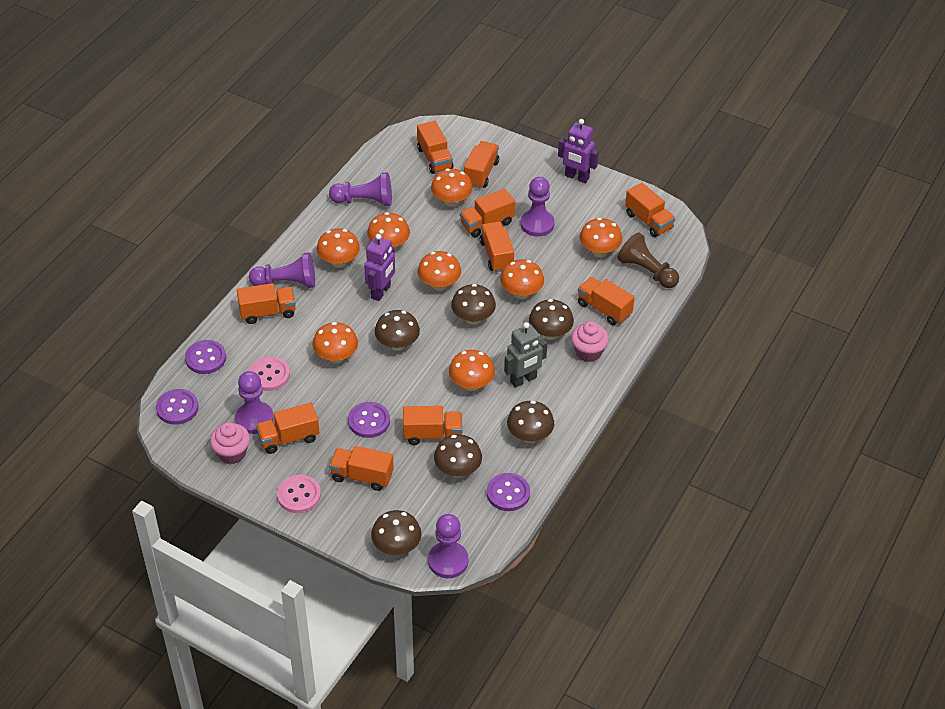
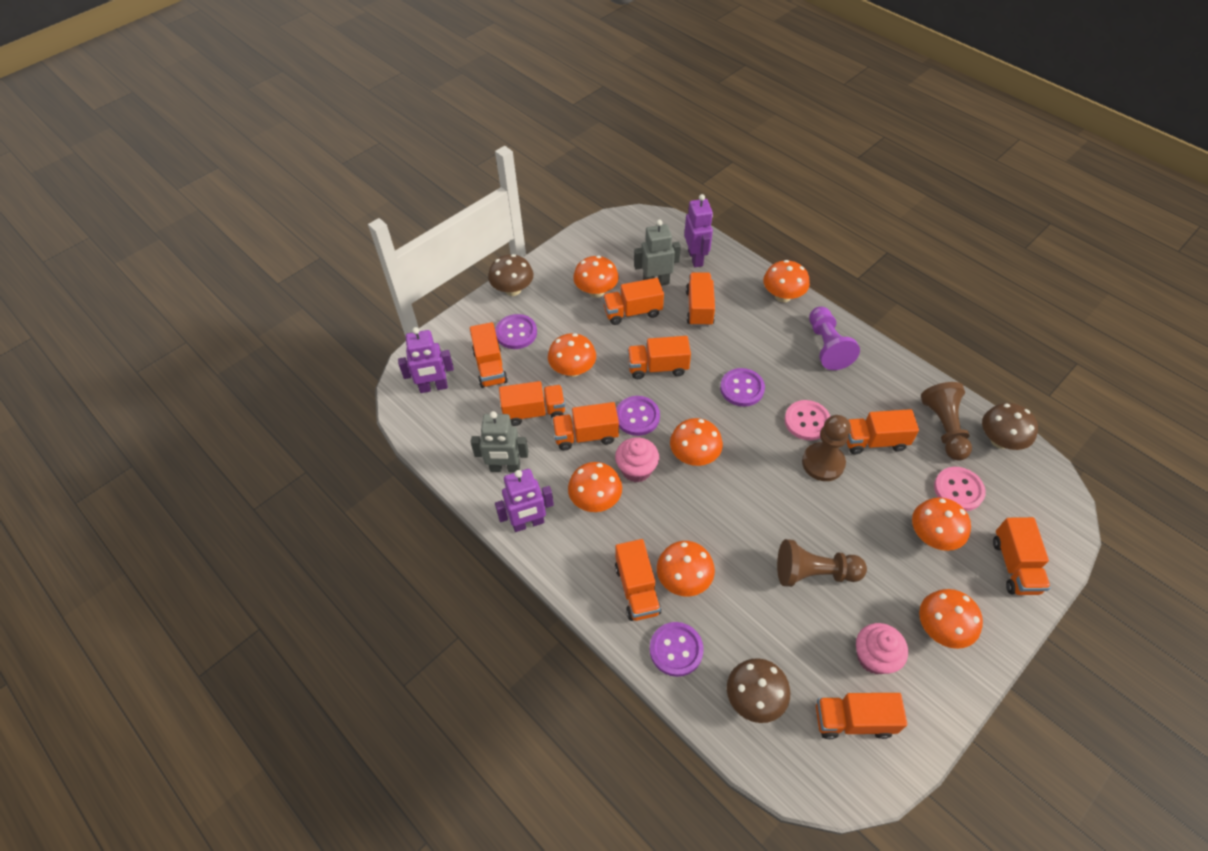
brown mushroom: [371,510,421,555] [375,310,420,351] [434,434,482,477] [451,284,496,325] [507,400,554,443] [529,299,574,340] = 6 -> [488,254,534,296] [727,658,790,723] [982,403,1038,450] = 3
brown pawn: [617,232,679,288] = 1 -> [777,539,867,587] [802,415,851,481] [921,382,972,461] = 3
grey robot: [504,322,547,388] = 1 -> [471,411,528,472] [634,220,681,286] = 2
purple pawn: [235,371,274,434] [249,252,315,288] [329,172,392,206] [428,514,469,578] [520,177,555,237] = 5 -> [809,307,860,370] = 1
purple robot: [364,234,395,301] [558,119,599,183] = 2 -> [398,327,454,393] [495,469,554,532] [684,194,713,267] = 3

